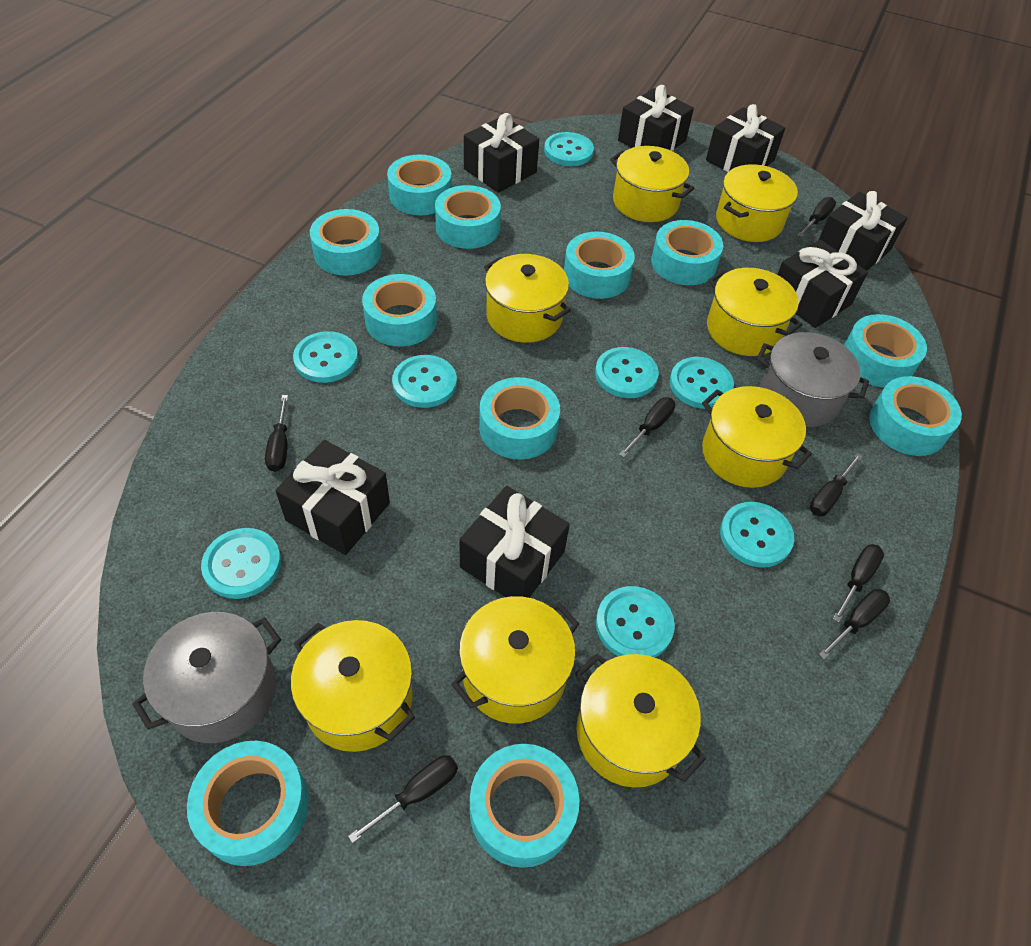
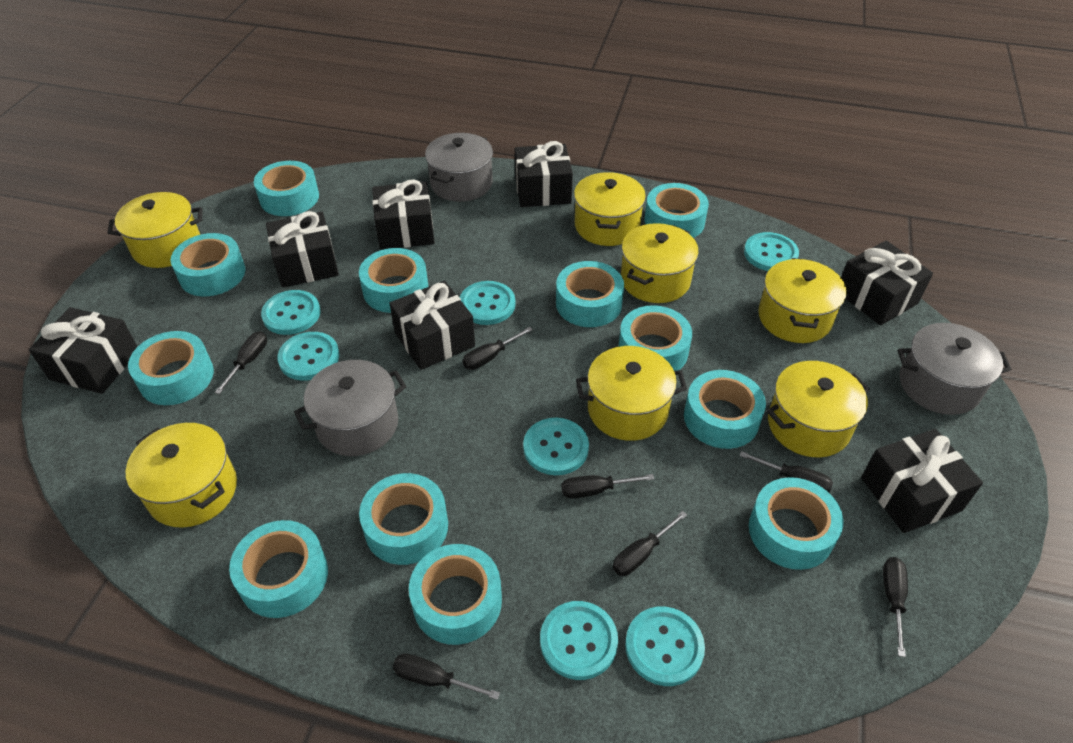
grey pot: [132,612,281,743] [757,332,869,427] = 2 -> [294,360,406,456] [425,133,493,202] [898,323,1011,415] = 3
turquoise button: [201,528,281,599] [293,331,358,383] [392,355,457,408] [544,132,594,166] [595,347,659,398] [596,586,675,658] [670,357,734,409] [720,502,794,568] = 8 -> [261,290,321,335] [277,332,339,380] [460,281,516,325] [523,418,589,475] [540,601,618,680] [625,607,705,686] [744,232,799,271] = 7
turquoise tape: [187,741,309,866] [310,209,382,276] [362,274,437,346] [387,154,452,215] [435,185,501,249] [470,744,579,868] [479,377,560,460] [564,232,635,299] [651,220,723,285] [844,314,927,388] [869,376,962,456] = 11 -> [128,331,214,405] [171,233,245,296] [229,520,328,618] [254,161,319,216] [359,248,429,313] [359,473,448,565] [409,544,502,645] [556,261,624,327] [619,305,692,370] [645,183,709,238] [684,370,766,449] [749,477,843,570] = 12
yellow pot: [291,620,415,752] [451,596,579,723] [484,254,571,343] [575,654,706,788] [610,146,694,222] [702,386,812,488] [707,268,802,356] [716,164,798,242] = 8 -> [107,192,203,268] [126,423,237,528] [574,172,646,246] [576,346,687,441] [621,223,699,303] [758,258,847,343] [767,361,870,457] = 7

